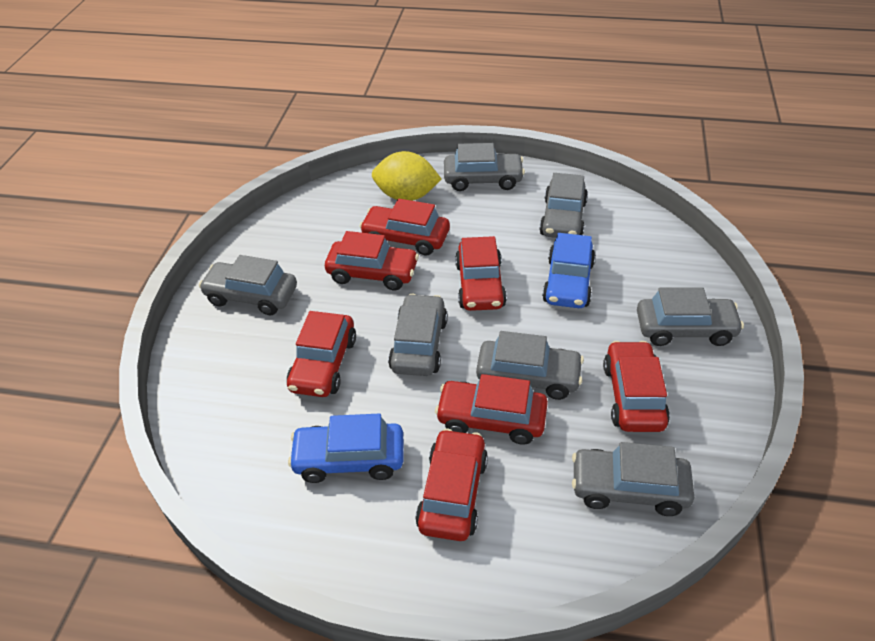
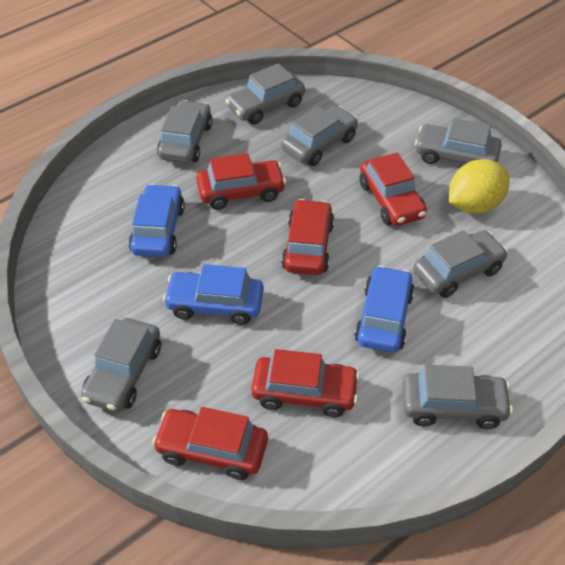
blue car: [288,414,403,483] [542,233,595,308] = 2 -> [129,184,185,257] [163,264,264,325] [355,265,415,353] = 3
red car: [287,311,356,397] [325,231,419,290] [359,199,450,255] [415,429,488,541] [435,374,548,445] [455,236,507,311] [603,341,670,432] = 7 -> [152,407,268,480] [196,153,286,210] [251,349,360,417] [282,199,334,275] [360,152,427,226] = 5

